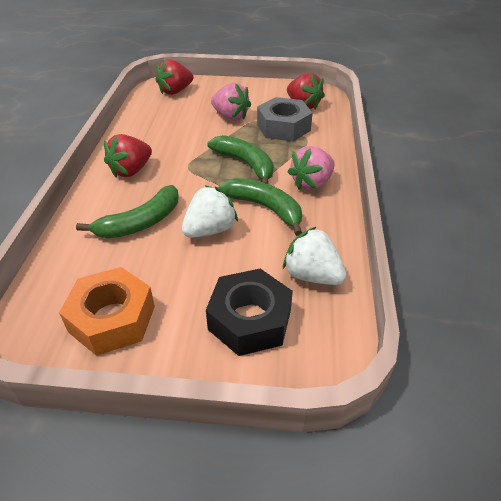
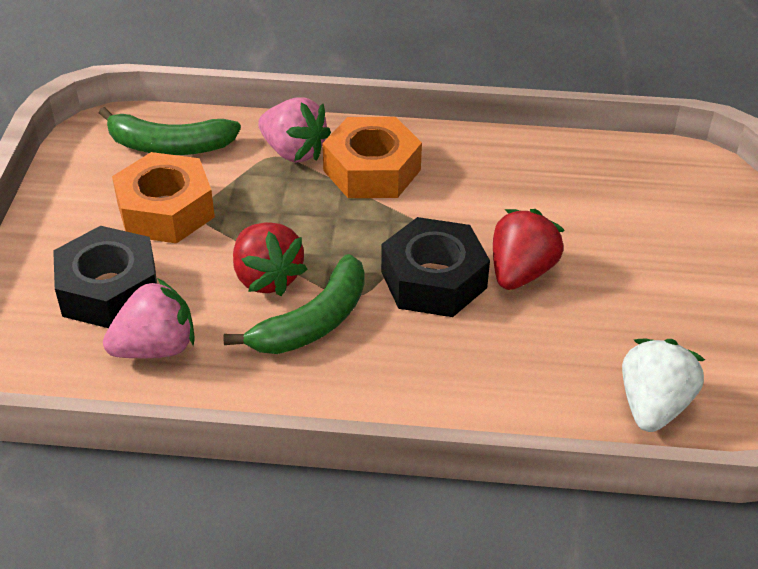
black nut: [206,268,293,356] = 1 -> [53,226,157,328] [381,217,490,317] = 2
green banana: [76,185,179,239] [207,135,274,184] [218,178,302,236] = 3 -> [99,107,241,155] [223,254,365,354] = 2
grey nut: [257,97,313,141] = 1 -> none = 0
orange nut: [59,267,155,356] = 1 -> [112,152,215,243] [323,117,422,198] = 2
red strawberry: [104,134,152,177] [155,59,194,95] [287,73,325,109] = 3 -> [233,222,308,296] [493,209,564,290] = 2
white strawberry: [182,186,238,238] [283,227,347,285] = 2 -> [622,339,705,432] = 1

